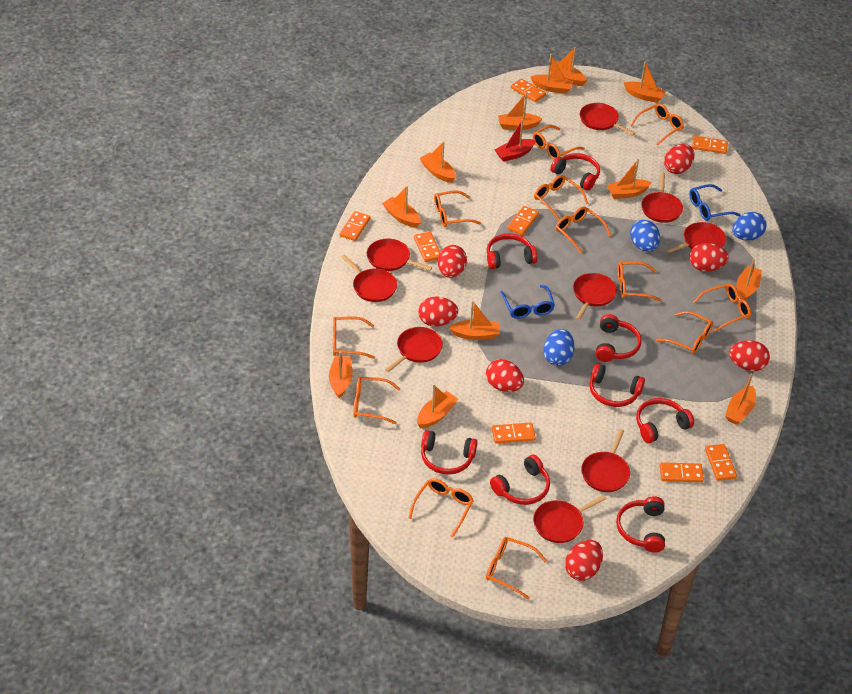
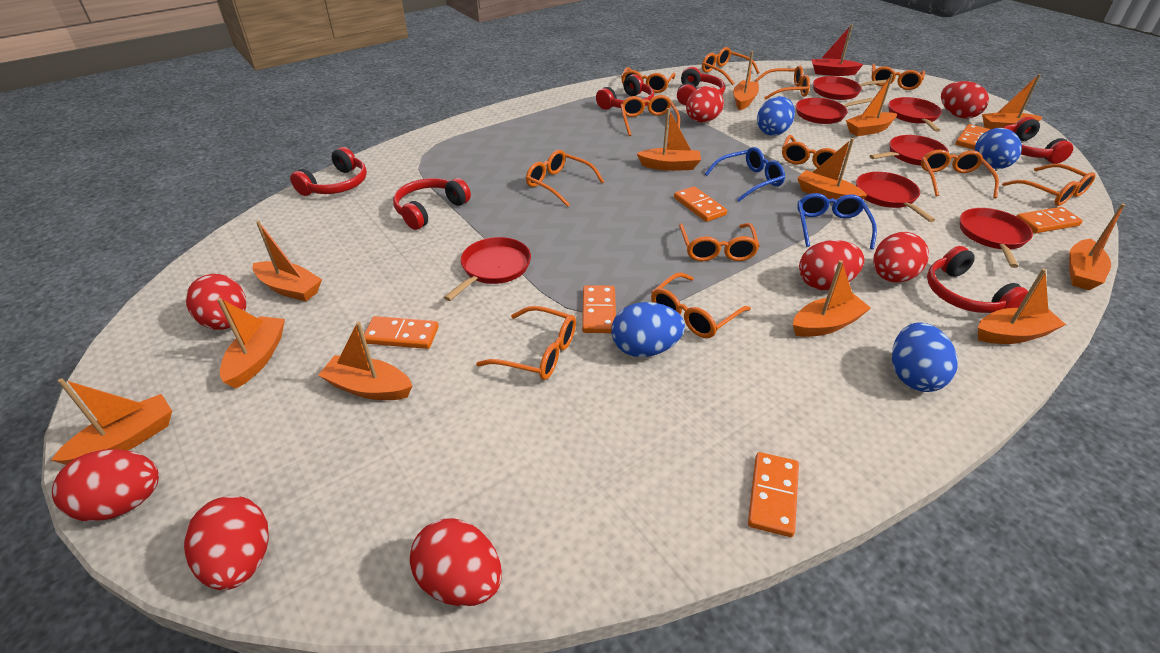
blue egg: [543,329,574,366] [630,220,660,252] [732,212,767,241] = 3 -> [611,302,685,357] [757,96,795,136] [892,322,958,392] [975,128,1022,169] = 4
orange domino: [339,211,370,241] [414,232,440,262] [492,423,536,444] [507,206,539,235] [511,78,546,102] [660,462,704,482] [692,136,728,154] [705,444,737,481] = 8 -> [364,316,439,349] [582,285,616,333] [674,186,727,222] [748,452,799,537] [955,124,991,150] [1016,207,1083,233] = 6
red egg: [418,297,458,326] [438,245,467,278] [486,359,524,392] [565,540,603,581] [664,144,694,174] [689,243,729,272] [729,340,770,371] = 7 -> [52,449,159,521] [184,496,269,590] [186,274,246,330] [410,518,502,606] [686,86,724,122] [799,240,864,290] [873,232,929,282] [941,81,989,119] = 8
red headphones: [421,430,477,475] [487,233,538,269] [490,454,550,505] [550,153,600,191] [590,363,645,407] [596,314,641,362] [616,496,665,553] [636,398,694,443] = 8 -> [290,147,367,196] [393,178,471,230] [596,74,654,110] [677,67,725,105] [927,246,1028,313] [1003,117,1073,164] = 6
red pan: [341,255,397,302] [367,239,432,271] [385,327,443,372] [533,495,607,543] [573,273,617,320] [580,103,635,135] [581,429,630,492] [641,173,683,223] [666,222,726,253] = 9 -> [444,237,531,301] [796,98,873,124] [813,76,887,100] [856,172,935,222] [870,135,949,166] [888,97,942,132] [960,208,1033,268] = 7

